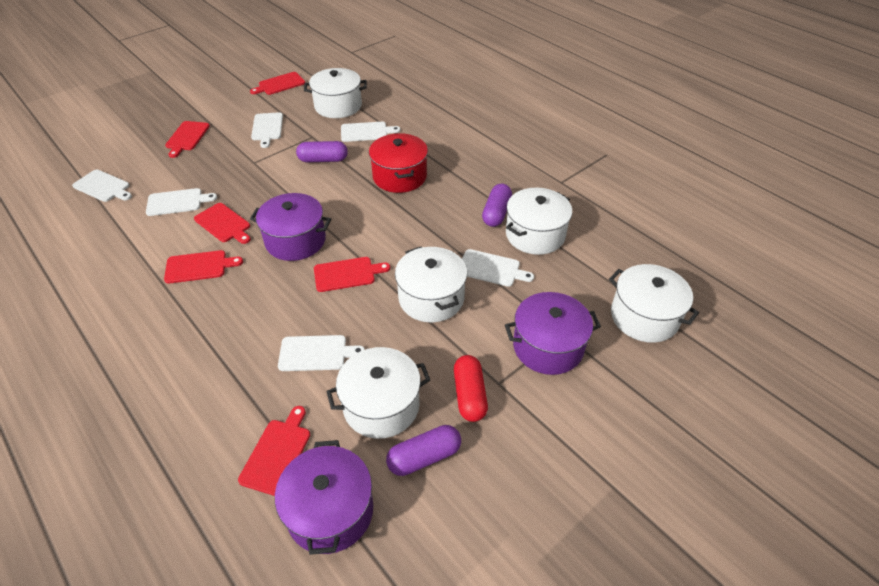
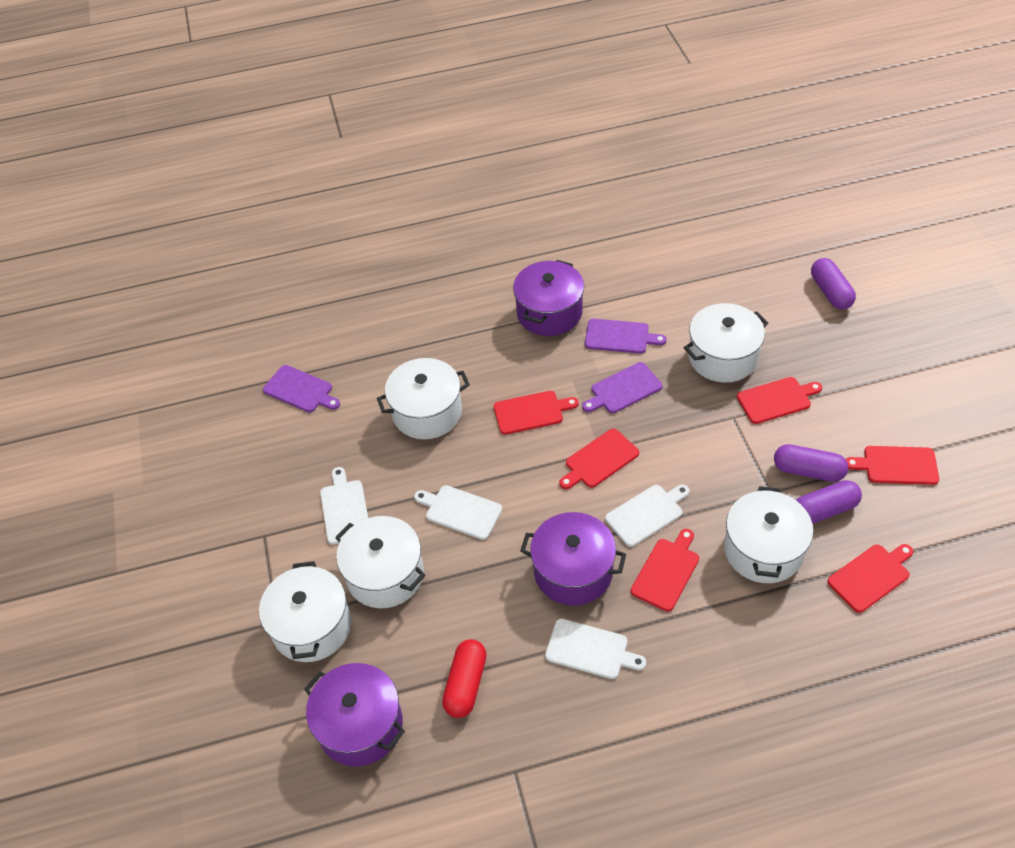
purple cutting board: none = 0 -> [263,365,340,413] [582,362,662,413] [585,319,667,354] = 3
red pot: [369,133,428,193] = 1 -> none = 0
white cutting board: [72,170,132,202] [146,188,217,216] [251,112,283,148] [278,335,365,371] [341,122,401,142] [462,249,534,287] = 6 -> [320,467,368,544] [414,485,502,540] [545,619,646,679] [605,485,690,547] = 4

